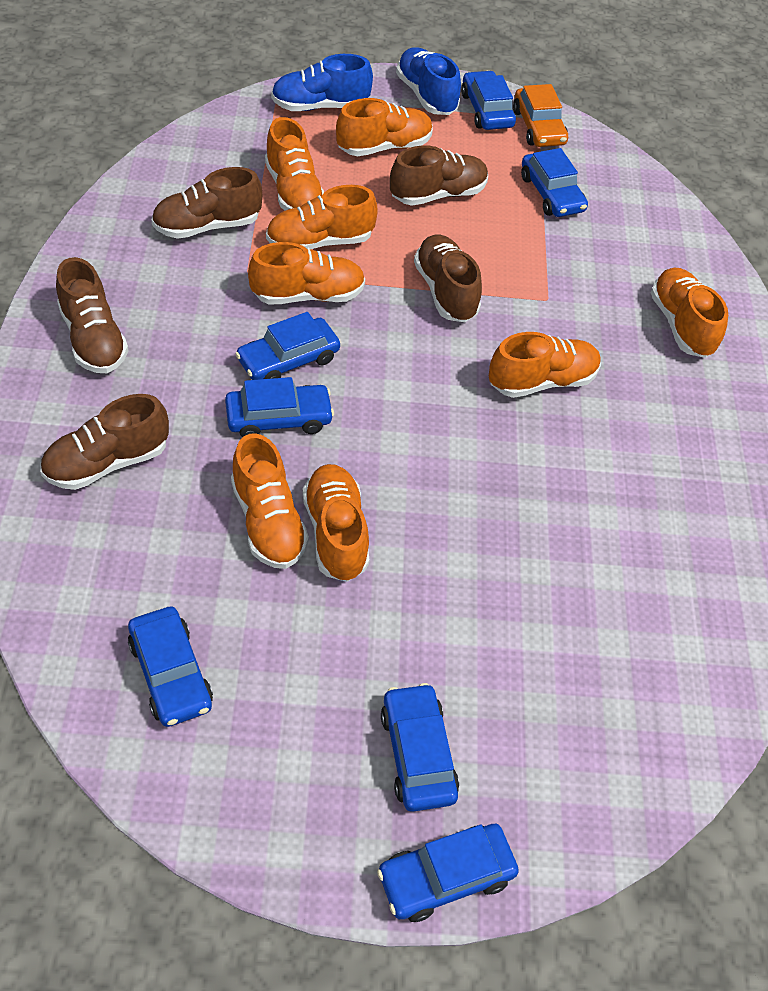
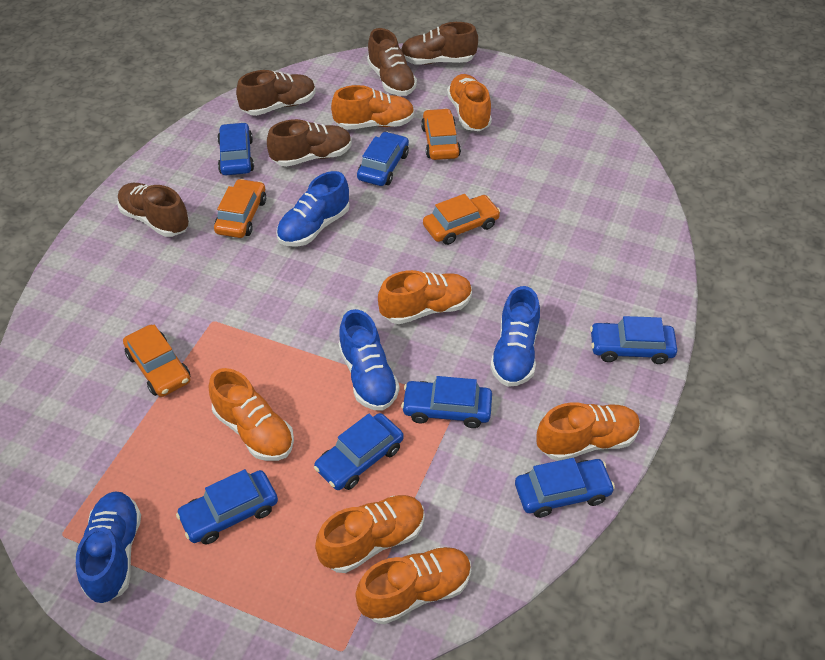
blue shoe: [271,54,373,111] [396,47,461,115] = 2 -> [76,491,141,603] [276,171,349,247] [339,309,400,411] [490,286,540,387] = 4
orange car: [513,84,568,147] = 1 -> [123,325,191,397] [214,179,266,238] [421,108,461,160] [423,194,500,245] = 4
orange shoe: [231,433,309,569] [248,242,365,305] [265,117,324,210] [266,185,378,249] [303,464,370,582] [336,98,433,156] [489,332,601,398] [651,268,728,358] = 8 -> [209,368,294,461] [315,495,425,573] [331,85,415,130] [355,547,471,624] [378,270,472,324] [447,74,492,131] [536,402,640,461] = 7

